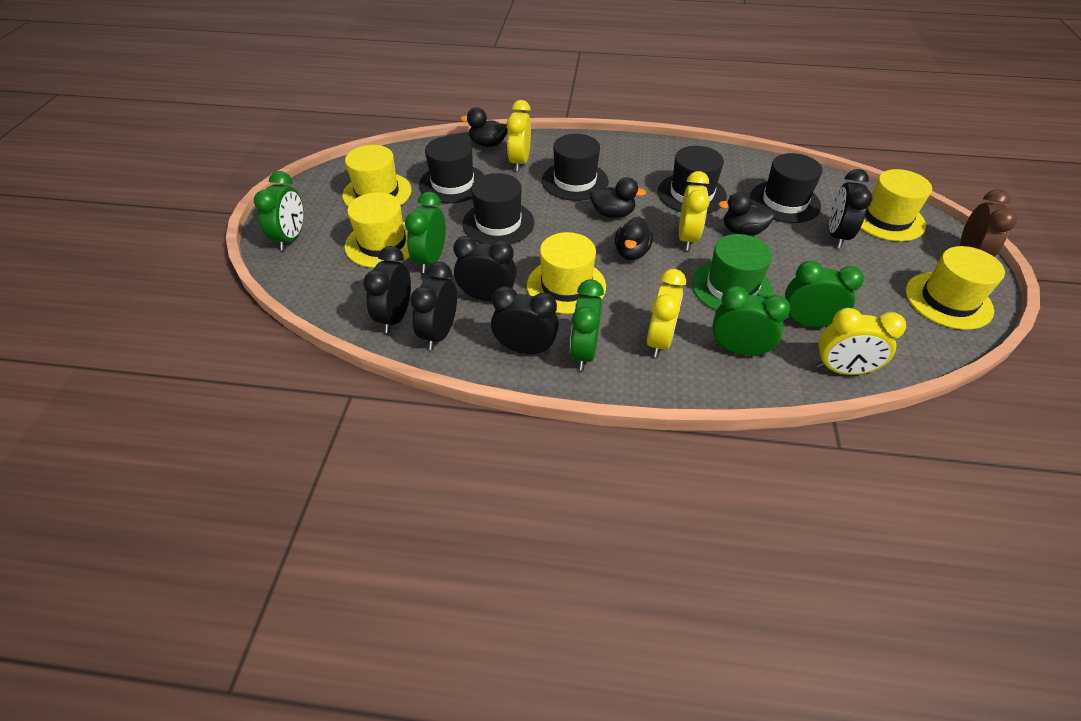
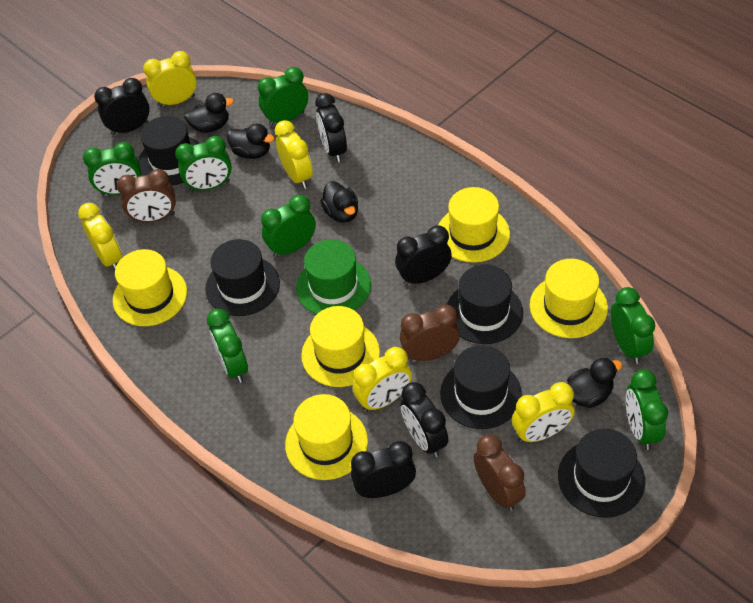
brown clock: [960,189,1017,257] = 1 -> [117,169,176,222] [400,305,460,361] [473,434,526,511] = 3
green clock: [254,171,304,250] [405,192,446,273] [570,280,604,370] [712,286,790,357] [784,261,864,327] = 5 -> [83,142,141,195] [175,136,232,191] [207,309,248,383] [258,67,308,126] [261,195,316,258] [610,287,655,364] [626,369,668,450] = 7
yellow clock: [507,100,531,171] [647,269,686,358] [679,171,710,251] [816,308,906,375] = 4 -> [78,203,122,270] [143,51,197,107] [275,120,313,189] [353,347,412,412] [512,382,575,443] = 5

